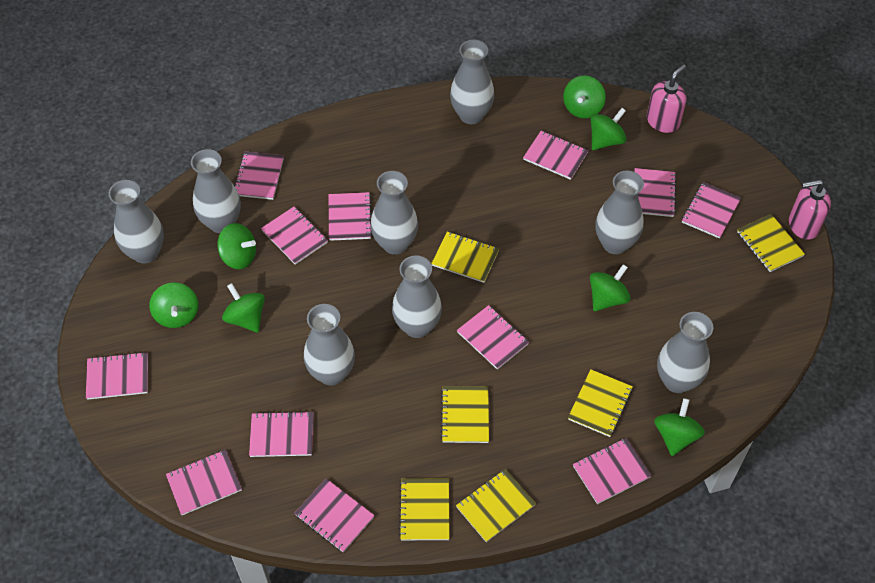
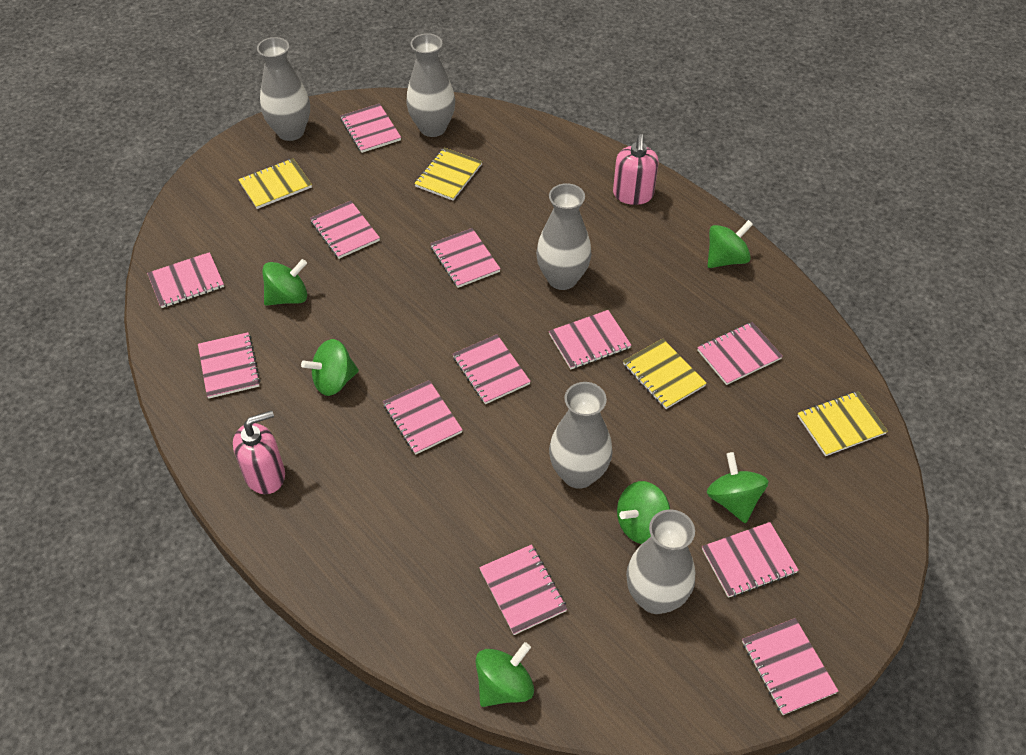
green spinning top: [149,282,199,328] [217,223,256,269] [222,283,265,333] [563,75,606,118] [590,264,631,311] [591,108,627,150] [654,398,705,456] = 7 -> [262,259,307,306] [301,339,359,396] [476,642,534,707] [617,481,670,544] [707,220,753,268] [707,452,769,523] = 6
grey vase: [109,180,164,264] [191,149,241,233] [304,304,355,385] [370,171,418,255] [392,255,442,338] [450,40,494,124] [595,171,644,254] [657,312,713,393] = 8 -> [257,37,310,141] [406,33,455,137] [536,183,592,290] [549,382,613,489] [626,509,695,614] = 5
yellow notebook: [399,479,449,540] [431,232,499,283] [441,386,489,443] [456,469,536,542] [568,369,633,437] [737,214,805,272] = 6 -> [238,158,312,209] [414,148,482,201] [623,338,707,409] [798,391,888,456] = 4

